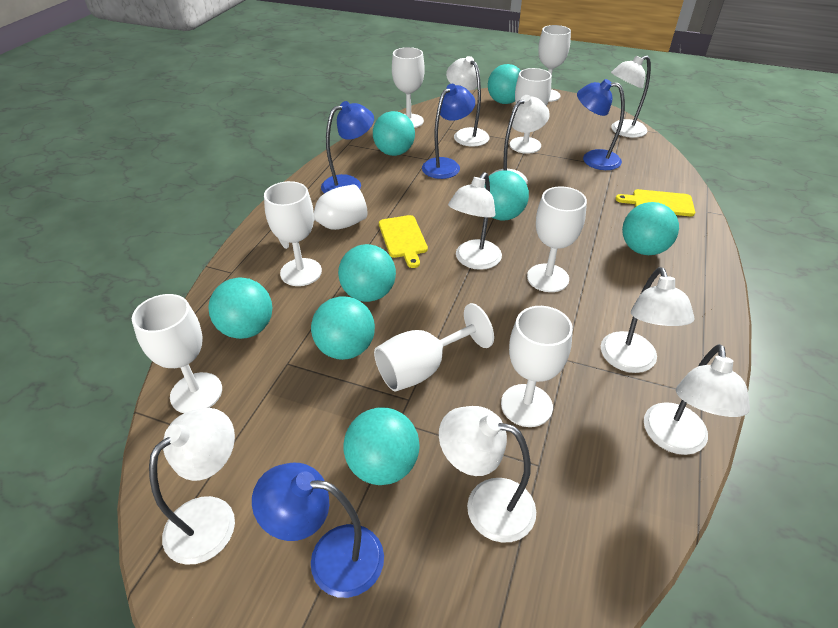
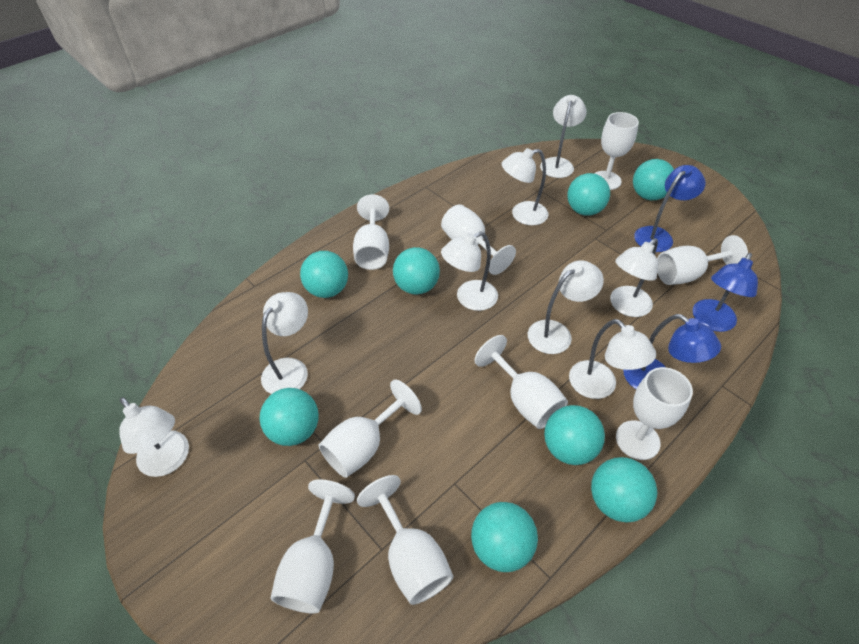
blue lamp: [252,463,384,598] [321,101,374,194] [422,84,475,179] [577,79,625,170] = 4 -> [623,314,721,389] [634,165,706,252] [693,253,758,332] = 3
yellow cutting board: [379,215,428,268] [616,189,695,216] = 2 -> none = 0

